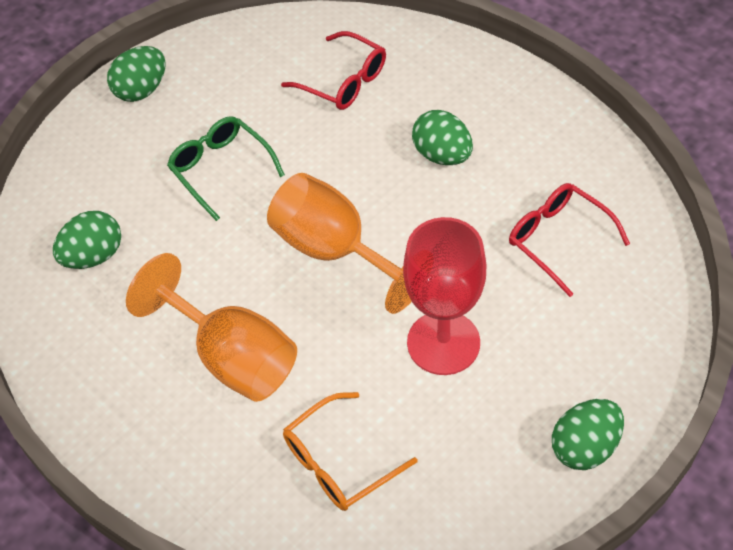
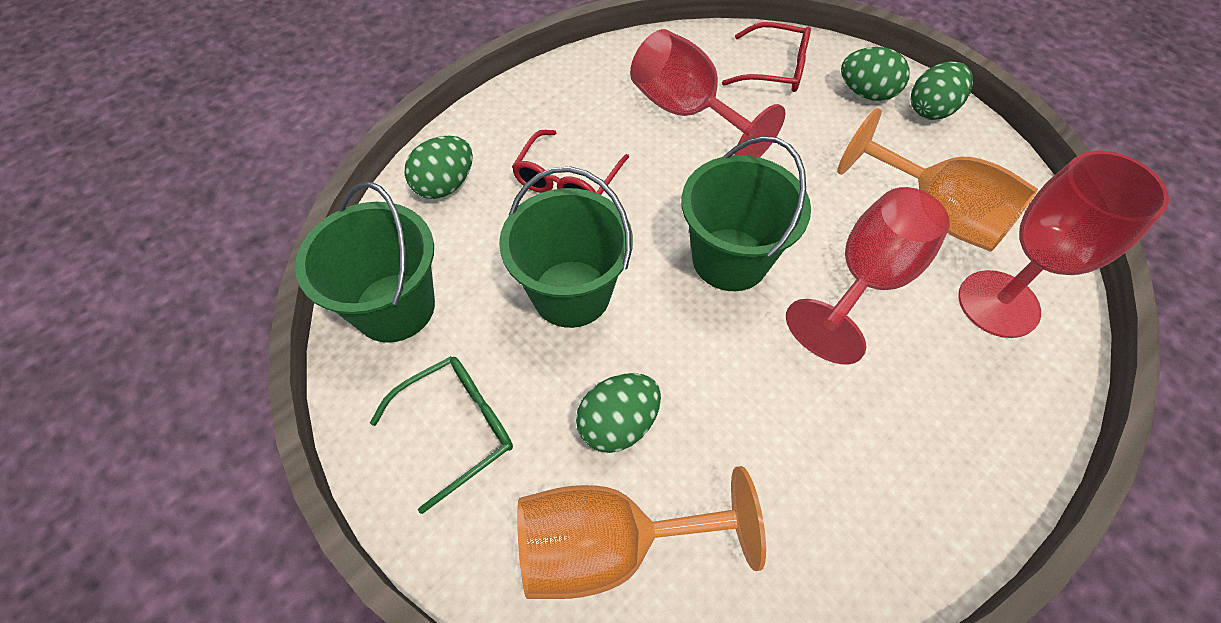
green bucket: none = 0 -> [295,182,435,343] [499,167,633,328] [681,136,811,291] = 3
orange glasses: [283,392,418,511] = 1 -> none = 0
red goblet: [403,217,486,375] = 1 -> [630,29,786,157] [786,187,950,365] [958,150,1169,338] = 3

